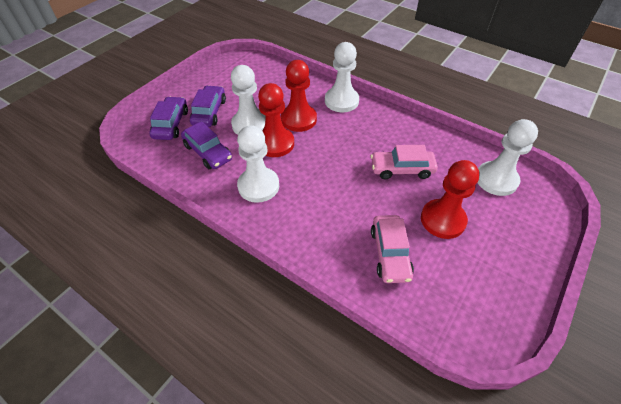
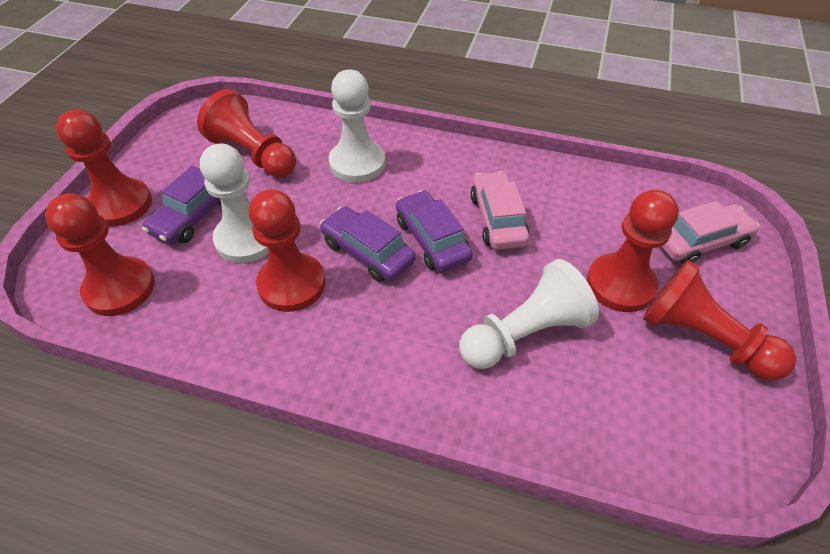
red pawn: [258,83,294,157] [281,60,317,132] [421,160,480,239] = 3 -> [45,193,155,316] [56,110,152,227] [197,89,296,178] [249,189,325,312] [587,190,679,312] [643,260,796,380] = 6
white pawn: [231,65,266,135] [237,126,279,203] [325,42,359,112] [477,119,538,196] = 4 -> [200,143,268,263] [329,70,385,183] [459,259,599,369] = 3

